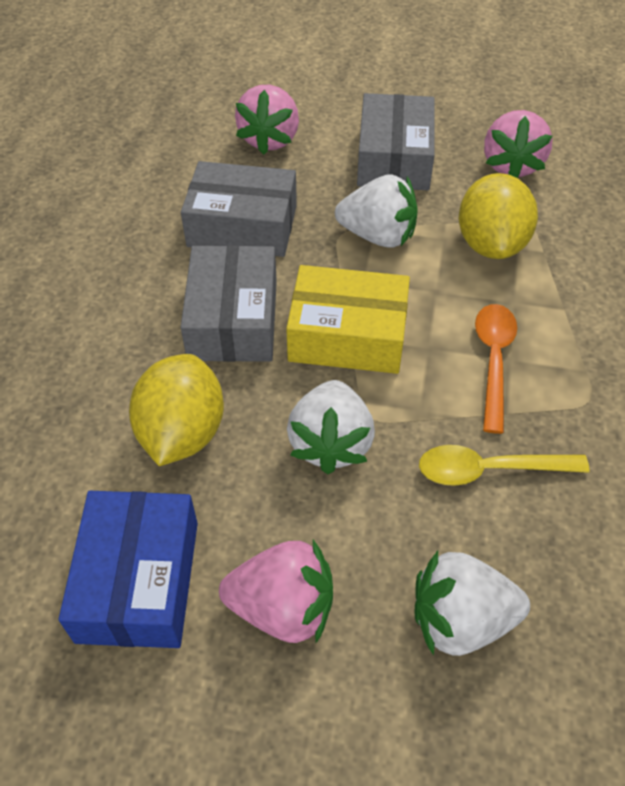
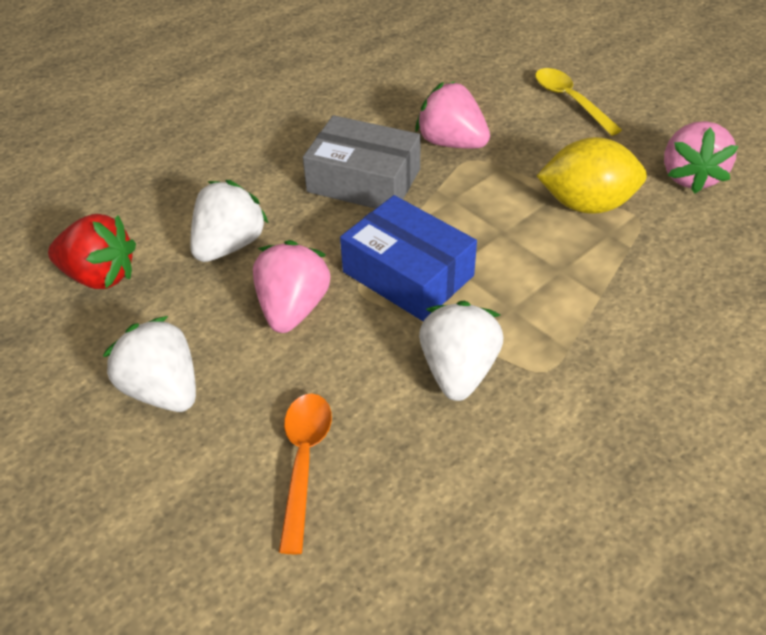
grey box: [181,161,297,257] [181,245,277,362] [357,93,435,190] = 3 -> [303,115,421,209] = 1
red strawberry: none = 0 -> [48,214,136,289] = 1
yellow box: [286,265,410,374] = 1 -> none = 0
yellow lemon: [129,354,224,466] [459,173,538,259] = 2 -> [537,137,647,214] = 1

